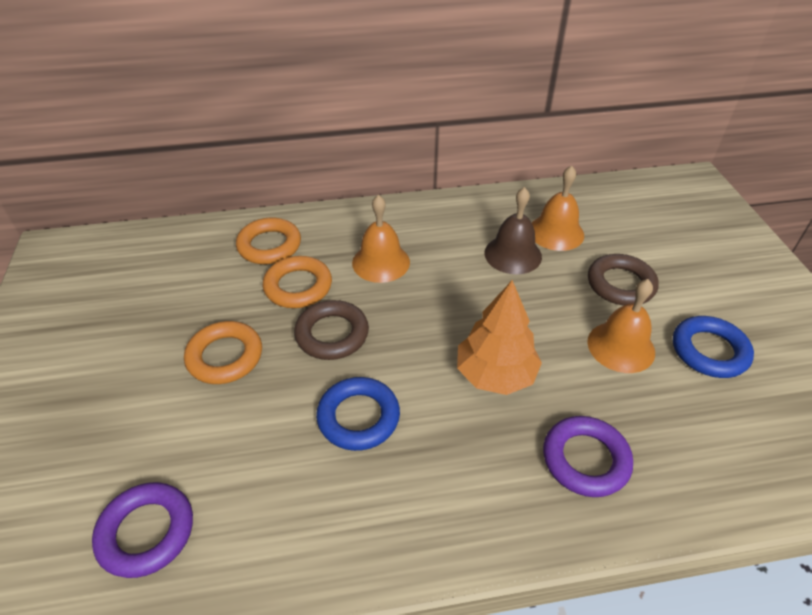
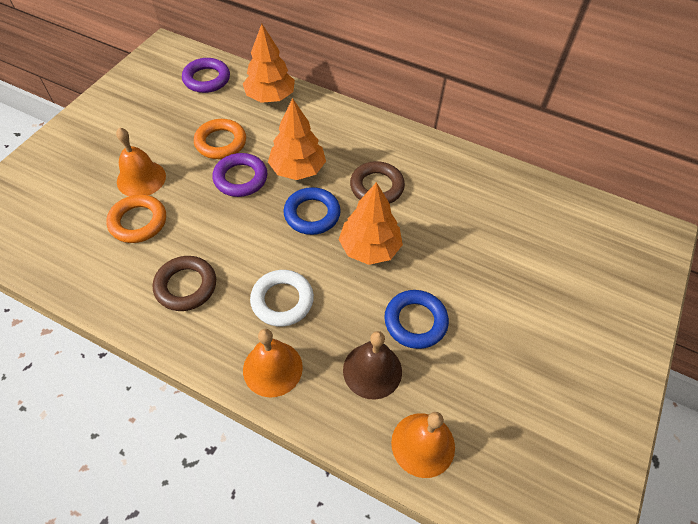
orange ring: [184,321,262,384] [236,218,301,264] [263,256,332,308] = 3 -> [106,194,166,243] [194,119,246,159] = 2
orange tree: [457,280,542,395] = 1 -> [243,24,295,103] [268,98,326,180] [339,182,403,265] = 3
white ring: none = 0 -> [250,270,314,327] = 1

